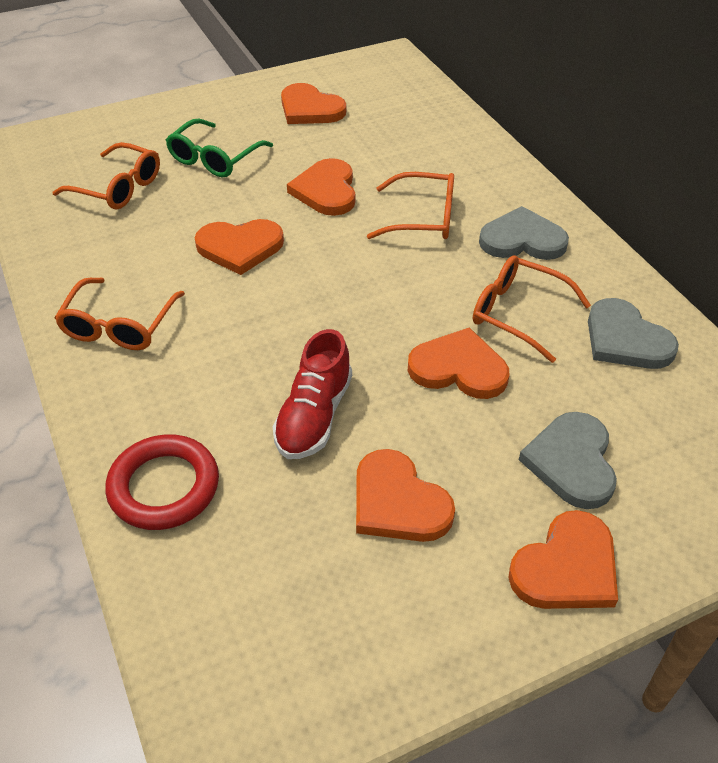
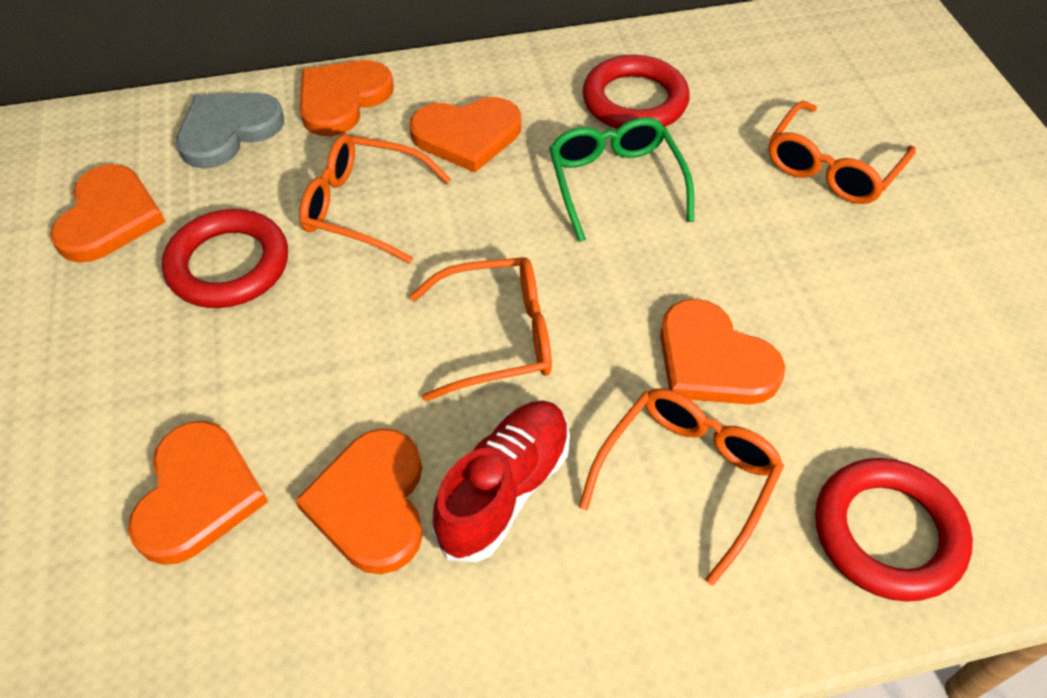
grey heart: [479,206,569,260] [519,412,617,509] [588,298,679,369] = 3 -> [176,92,284,169] = 1
red ring: [105,434,219,530] = 1 -> [162,209,288,308] [582,55,690,129] [815,458,973,602] = 3

